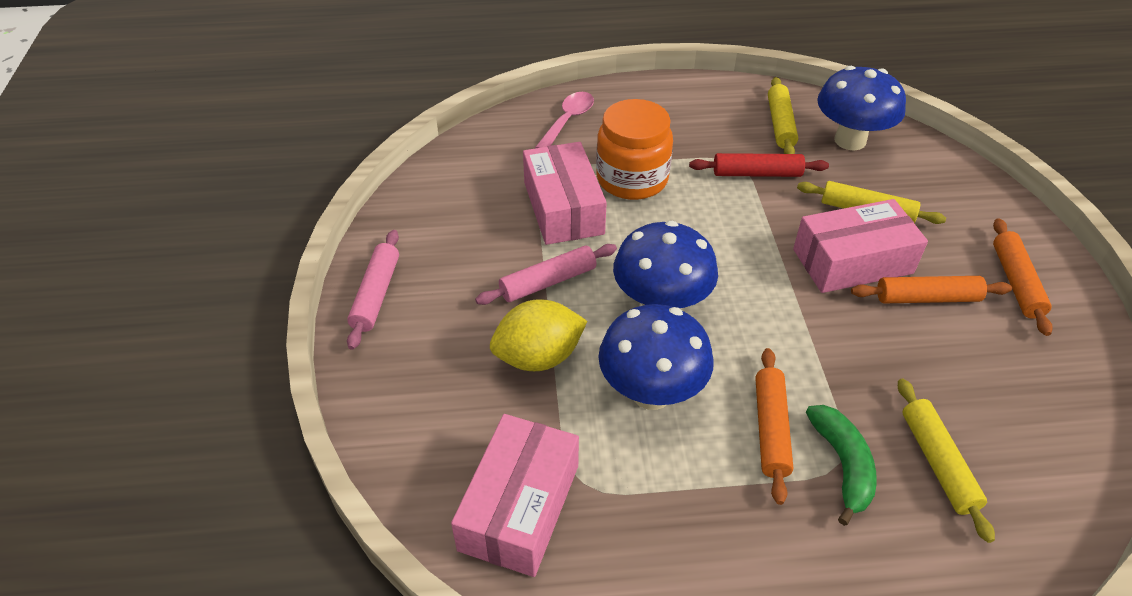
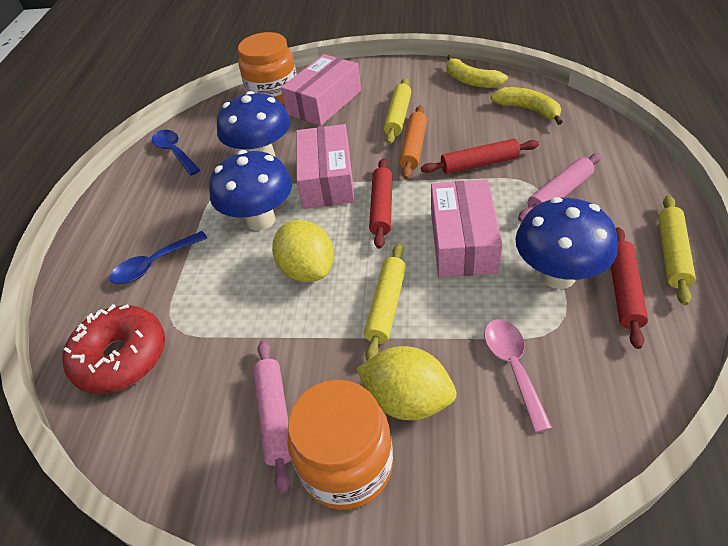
blue spoon: none = 0 -> [110,231,207,284] [152,130,200,176] = 2
green banana: [806,405,877,526] = 1 -> none = 0
orange jar: [596,99,673,200] = 1 -> [238,32,297,104] [287,380,393,510] = 2
orange rolling pin: [755,348,793,505] [851,276,1012,303] [993,218,1053,336] = 3 -> [399,105,427,179] = 1
red donut: none = 0 -> [63,304,165,394] = 1
red rolling pin: [689,153,829,177] = 1 -> [369,159,393,249] [421,139,539,174] [611,227,648,349] = 3
yellow banana: none = 0 -> [446,55,508,88] [491,87,562,125] = 2
yellow lemon: [490,299,587,371] = 1 -> [272,220,334,282] [357,346,457,420] = 2

